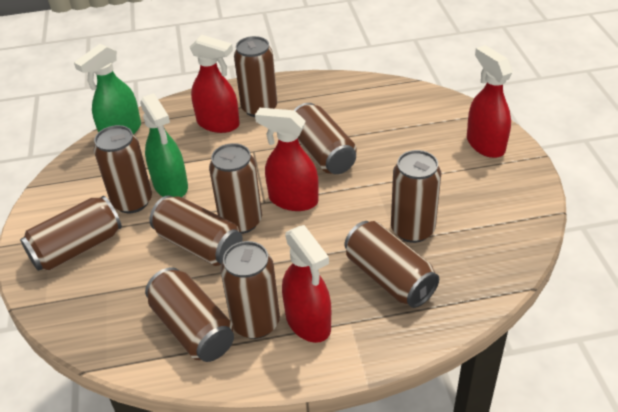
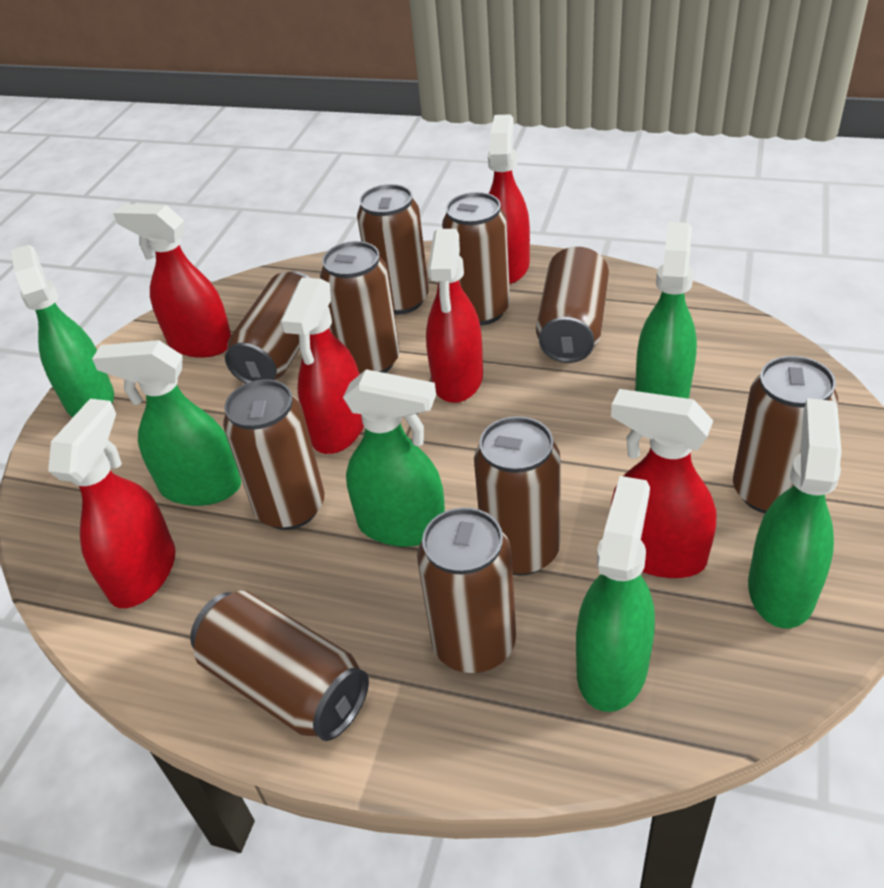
green spray bottle: [74,44,141,135] [140,93,188,197] = 2 -> [11,245,114,417] [92,340,241,506] [343,369,445,547] [576,476,655,712] [635,222,697,399] [748,398,842,628] = 6
red spray bottle: [190,35,240,133] [255,108,319,211] [282,225,331,343] [467,45,513,158] = 4 -> [48,399,175,608] [113,204,231,358] [280,277,364,454] [426,229,483,403] [488,114,530,284] [611,389,716,578] = 6

